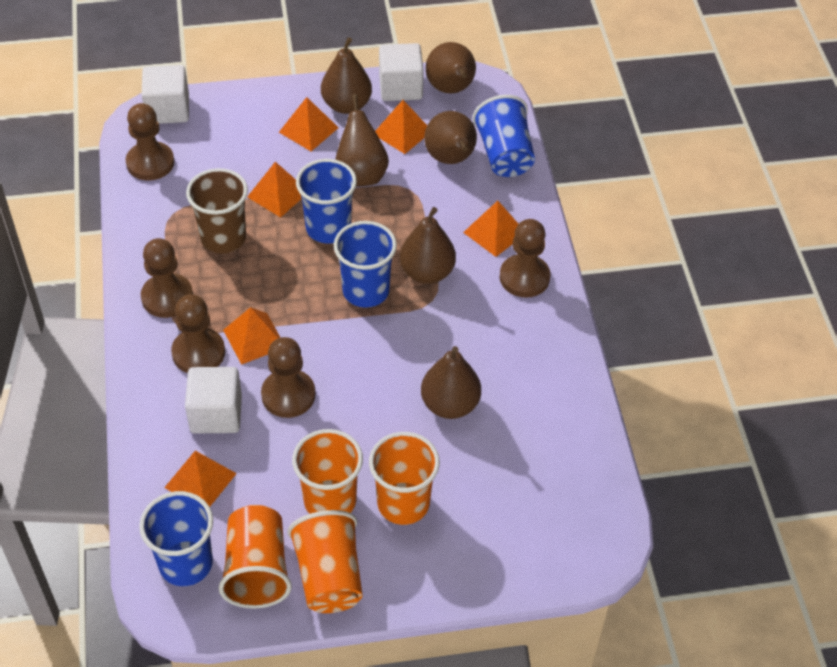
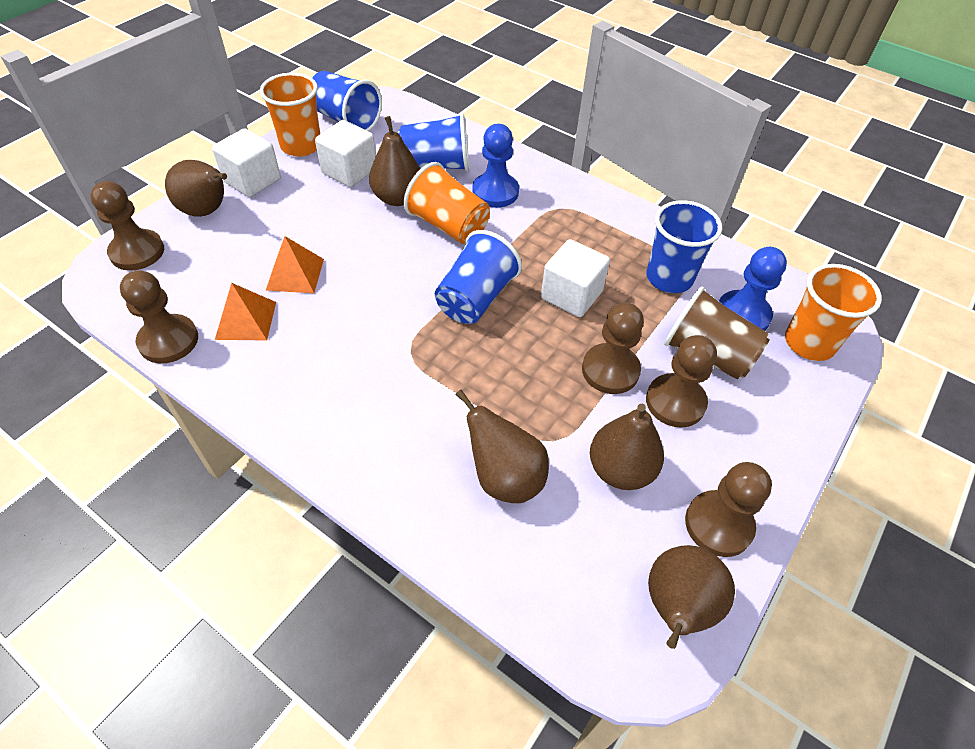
blue pawn: none = 0 -> [472,124,519,208] [719,247,787,331] = 2
brown pear: [321,37,372,114] [335,94,389,187] [400,207,456,284] [421,346,481,419] [424,111,477,164] [426,42,476,93] = 6 -> [165,160,227,217] [369,116,420,206] [456,390,549,503] [590,404,664,490] [648,545,735,649] = 5
orange cup: [219,505,292,608] [287,510,362,613] [292,429,363,514] [369,432,440,525] = 4 -> [260,73,320,157] [404,162,490,244] [785,264,882,361] = 3
orange pyramid: [164,451,237,507] [223,307,281,365] [247,162,302,217] [279,97,339,151] [375,100,427,154] [463,201,518,257] = 6 -> [215,283,276,341] [266,236,324,293] = 2

